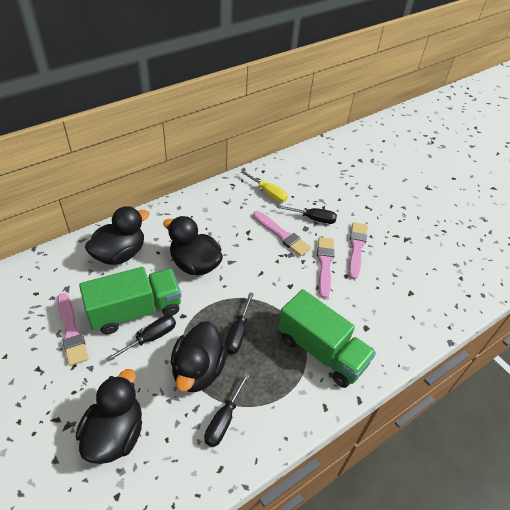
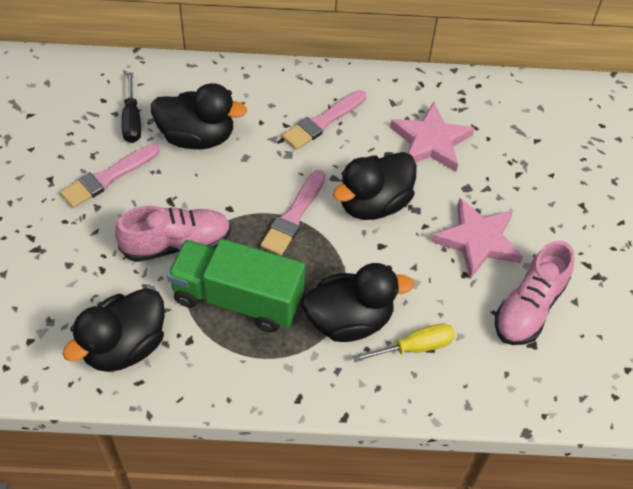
black screwdriver: [106,315,176,362] [204,372,250,447] [225,292,254,354] [277,205,337,224] = 4 -> [122,72,141,143] = 1
green truck: [79,267,181,334] [278,289,376,388] = 2 -> [167,239,305,332] = 1
pink brush: [57,293,89,366] [253,211,311,256] [317,237,335,299] [348,222,368,280] = 4 -> [60,144,159,208] [261,170,325,256] [282,90,366,150] = 3
pink shoe: none = 0 -> [115,205,231,262] [495,241,574,345] = 2
pink star: none = 0 -> [390,102,475,172] [431,198,523,279] = 2

